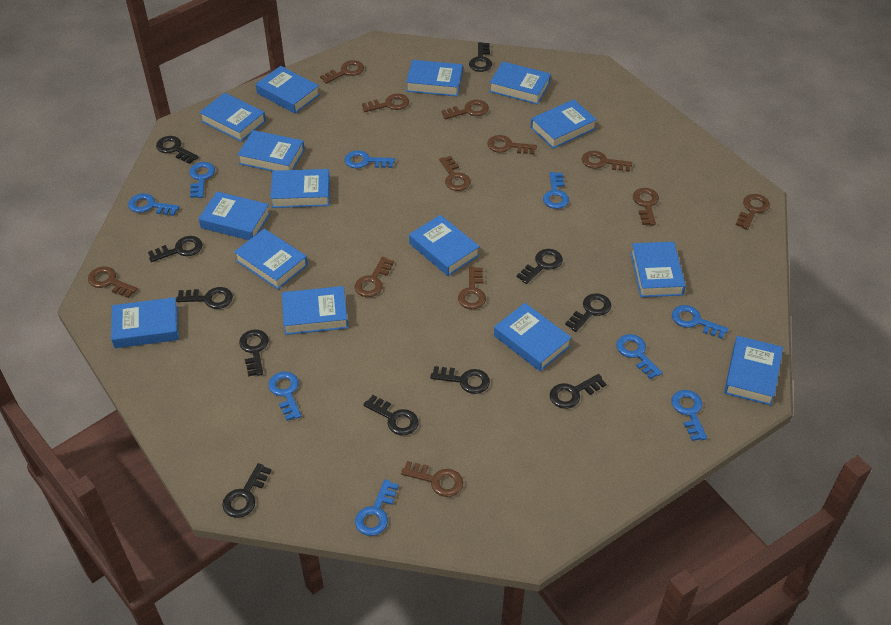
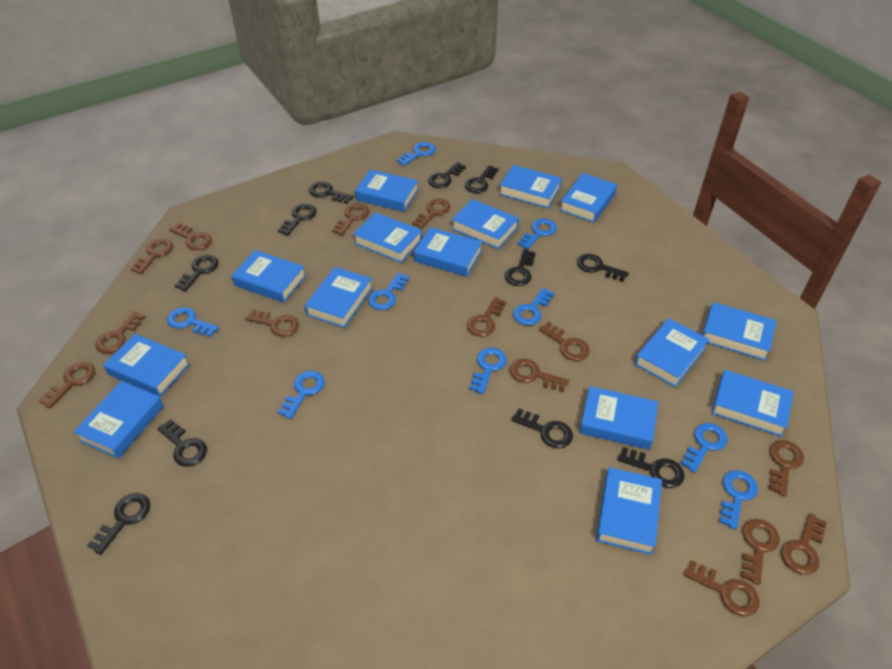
brown key: [88,266,138,298] [320,60,364,84] [355,257,394,297] [362,94,409,112] [401,461,463,497] [439,156,471,191] [441,100,489,120] [458,267,486,309] [487,135,537,155] [582,151,632,172] [633,188,659,226] [736,194,770,230] = 12 -> [39,362,95,409] [95,311,145,354] [130,239,173,274] [169,223,212,250] [245,309,299,337] [332,204,369,235] [412,199,451,229] [467,297,506,337] [510,359,569,392] [539,322,590,361] [684,560,760,616] [741,519,780,585] [769,440,804,496] [781,513,827,575] = 14

